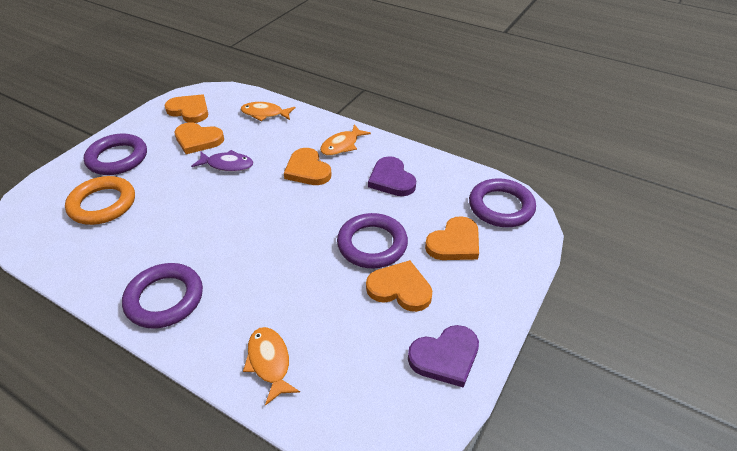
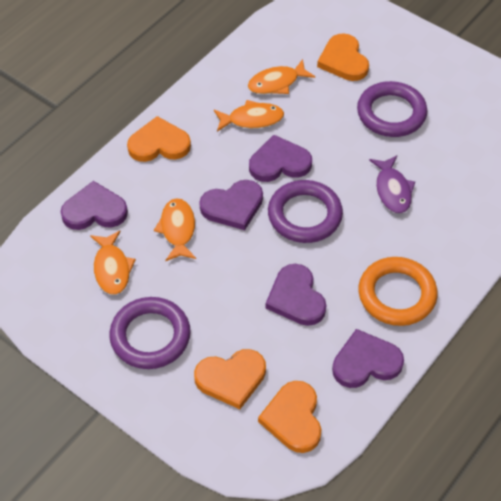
orange fish: [241,102,295,121] [243,327,300,406] [320,124,371,156] = 3 -> [90,230,136,295] [154,198,196,261] [214,100,284,132] [248,59,315,94] = 4
orange heart: [164,94,208,123] [175,122,224,154] [284,148,332,185] [366,260,432,312] [425,216,479,260] = 5 -> [127,116,191,162] [194,349,266,409] [258,381,321,453] [317,33,369,81] = 4
purple heart: [368,156,416,196] [408,325,479,388] = 2 -> [60,181,128,230] [199,180,263,230] [249,135,312,182] [265,264,327,326] [332,329,404,388] = 5
purple ring: [84,133,147,175] [122,263,203,329] [337,213,408,268] [469,178,536,227] = 4 -> [109,297,191,369] [268,180,343,243] [357,81,427,137] = 3

